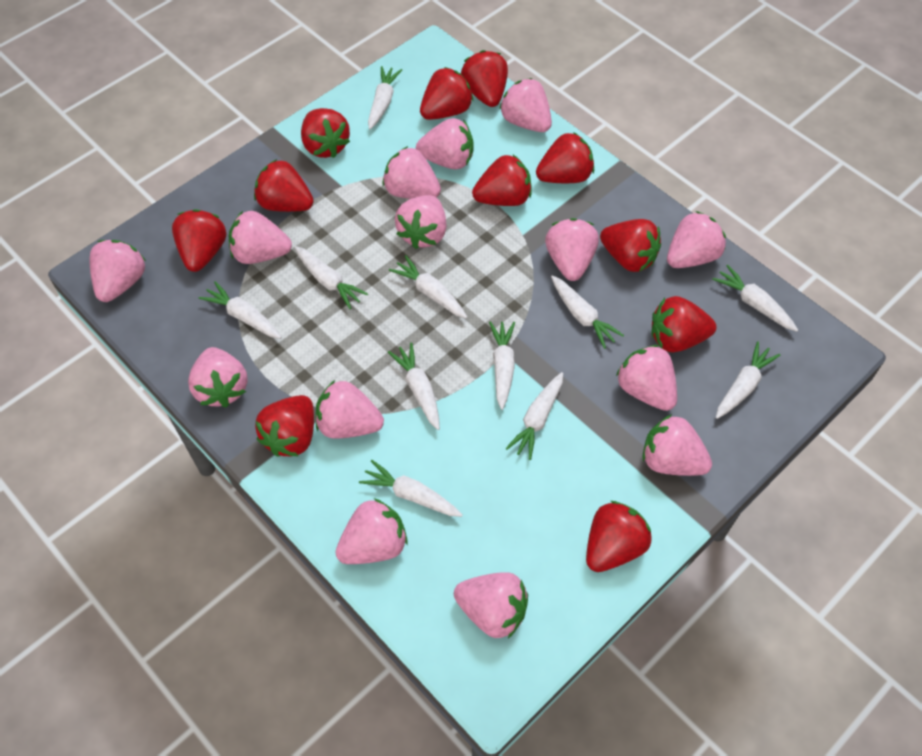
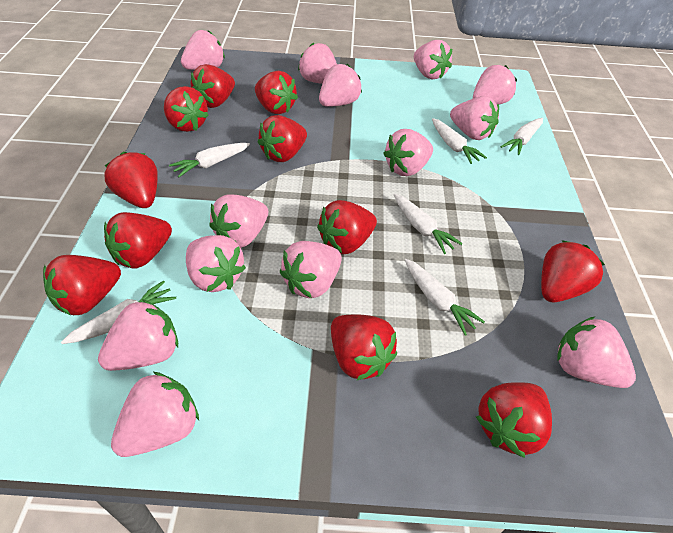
pink strawberry: [90,240,146,302] [188,347,248,408] [229,211,292,264] [315,380,384,439] [335,498,408,564] [382,146,441,199] [395,195,447,249] [416,118,474,169] [454,572,528,638] [499,78,552,132] [545,218,599,281] [616,345,677,411] [642,414,712,476] [667,211,726,268] = 14 -> [98,299,178,371] [111,372,199,457] [181,30,225,70] [186,235,246,292] [209,195,268,248] [280,241,342,298] [298,43,337,84] [319,64,362,107] [383,129,433,176] [414,40,452,79] [450,96,499,140] [473,65,517,104] [557,317,636,388] = 13
white carrot: [199,281,281,339] [294,246,368,309] [359,460,463,517] [368,66,402,130] [388,343,440,430] [389,255,467,319] [489,321,515,410] [505,372,563,460] [551,275,624,349] [712,265,798,332] [716,341,781,419] = 11 -> [61,280,176,344] [169,143,250,177] [394,194,463,254] [405,259,485,335] [432,118,487,164] [500,118,543,155] = 6

